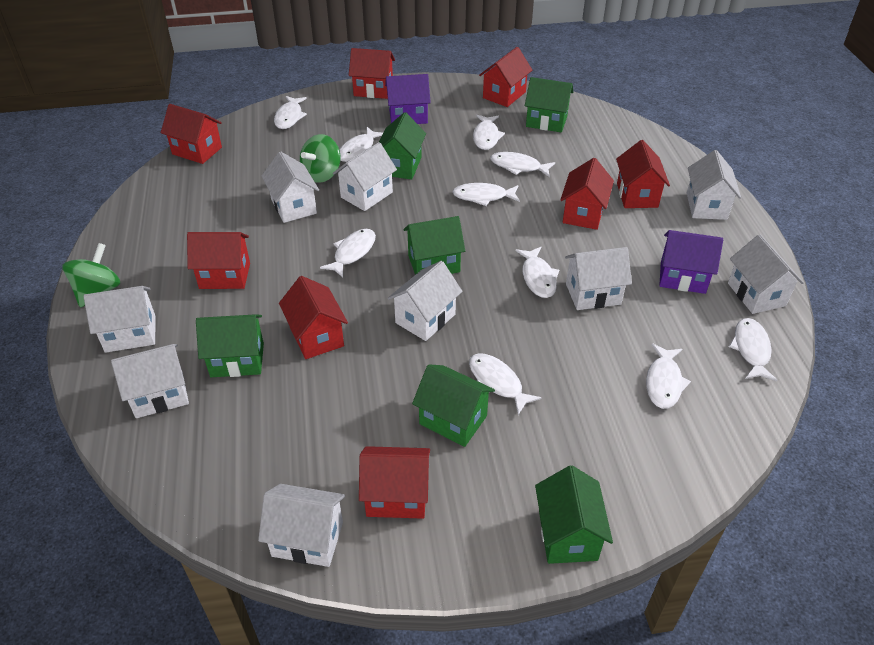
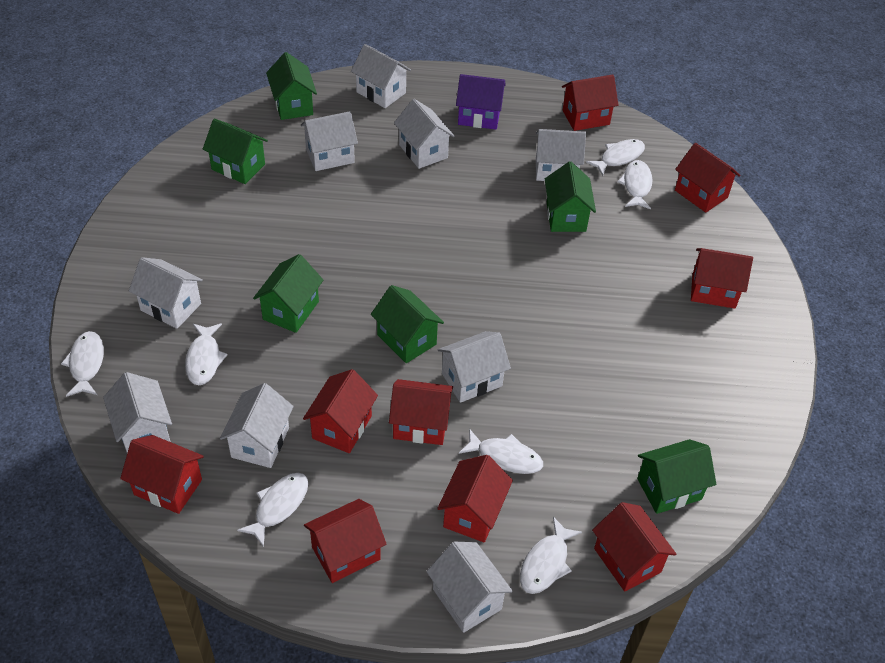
green spinning top: [62,243,120,308] [300,134,341,183] = 2 -> none = 0
purple house: [385,74,431,124] [659,230,723,294] = 2 -> [456,74,506,130] = 1
red house: [161,104,222,164] [187,232,250,289] [279,276,348,359] [349,48,395,99] [359,446,430,519] [479,47,532,107] [560,158,614,230] [616,140,670,208] = 8 -> [120,435,204,514] [303,369,378,453] [304,499,387,583] [389,379,453,445] [437,455,513,543] [562,75,618,131] [592,502,676,592] [675,143,740,213] [691,248,753,309] = 9
white fish: [274,96,307,129] [320,229,376,277] [339,127,383,162] [453,183,520,206] [469,353,542,415] [473,115,505,150] [490,152,555,177] [515,247,559,298] [646,343,691,409] [729,318,777,381] = 10 -> [61,331,104,397] [185,323,228,385] [237,473,308,547] [459,429,543,474] [520,517,582,594] [586,139,645,176] [617,160,653,210] = 7

